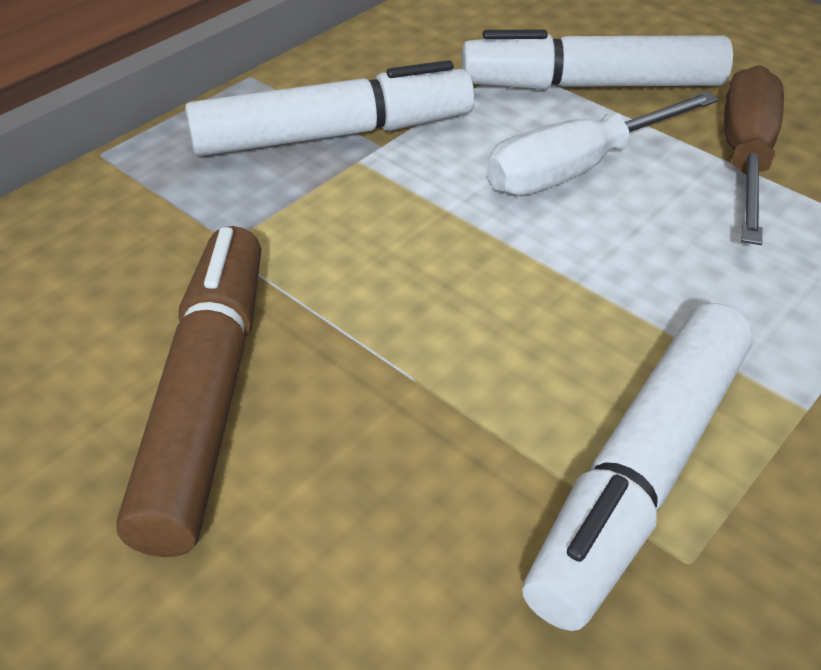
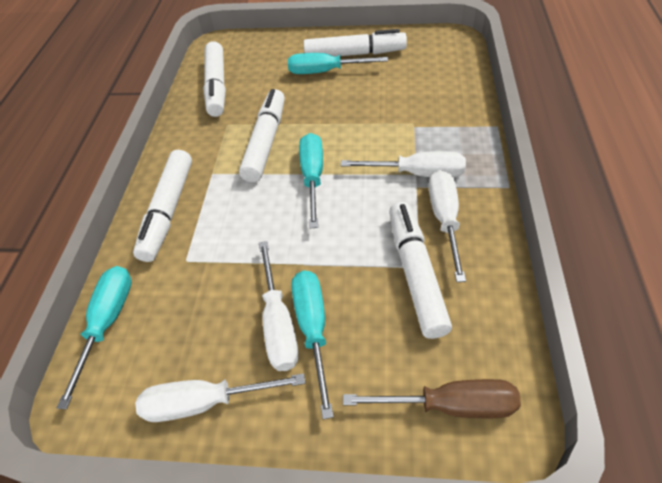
brown marker: [116,226,262,557] = 1 -> none = 0
turquoise screwdriver: none = 0 -> [57,266,132,409] [288,53,388,74] [291,271,334,419] [299,133,323,228] = 4
white marker: [185,60,474,156] [461,30,733,90] [522,303,753,631] = 3 -> [133,150,192,262] [203,41,226,117] [239,89,285,182] [303,29,407,57] [389,202,452,339] = 5
white screwdriver: [487,91,719,195] = 1 -> [135,373,305,422] [259,241,299,371] [341,151,466,177] [428,170,466,282] = 4

